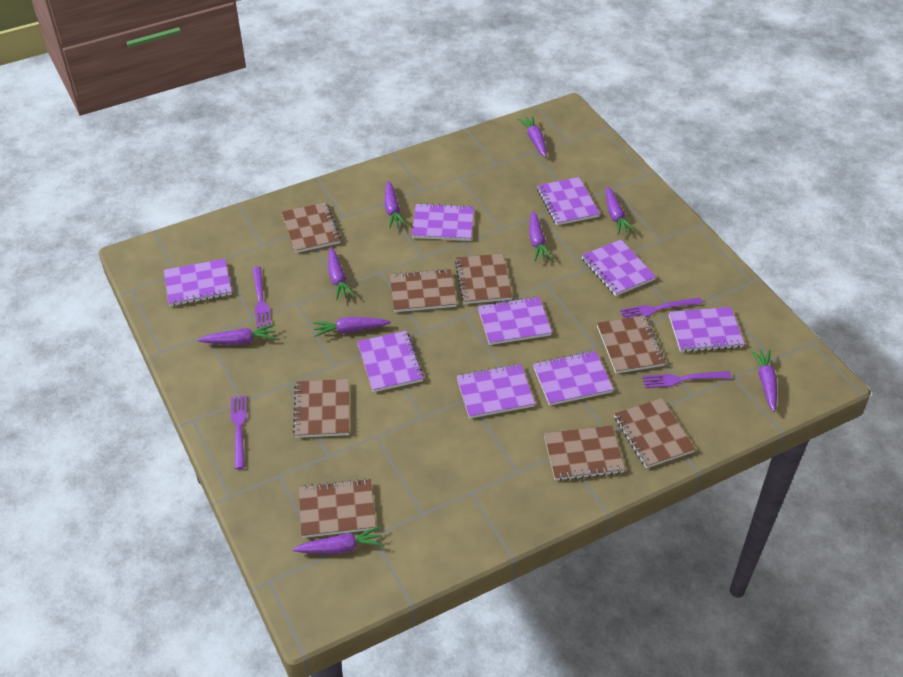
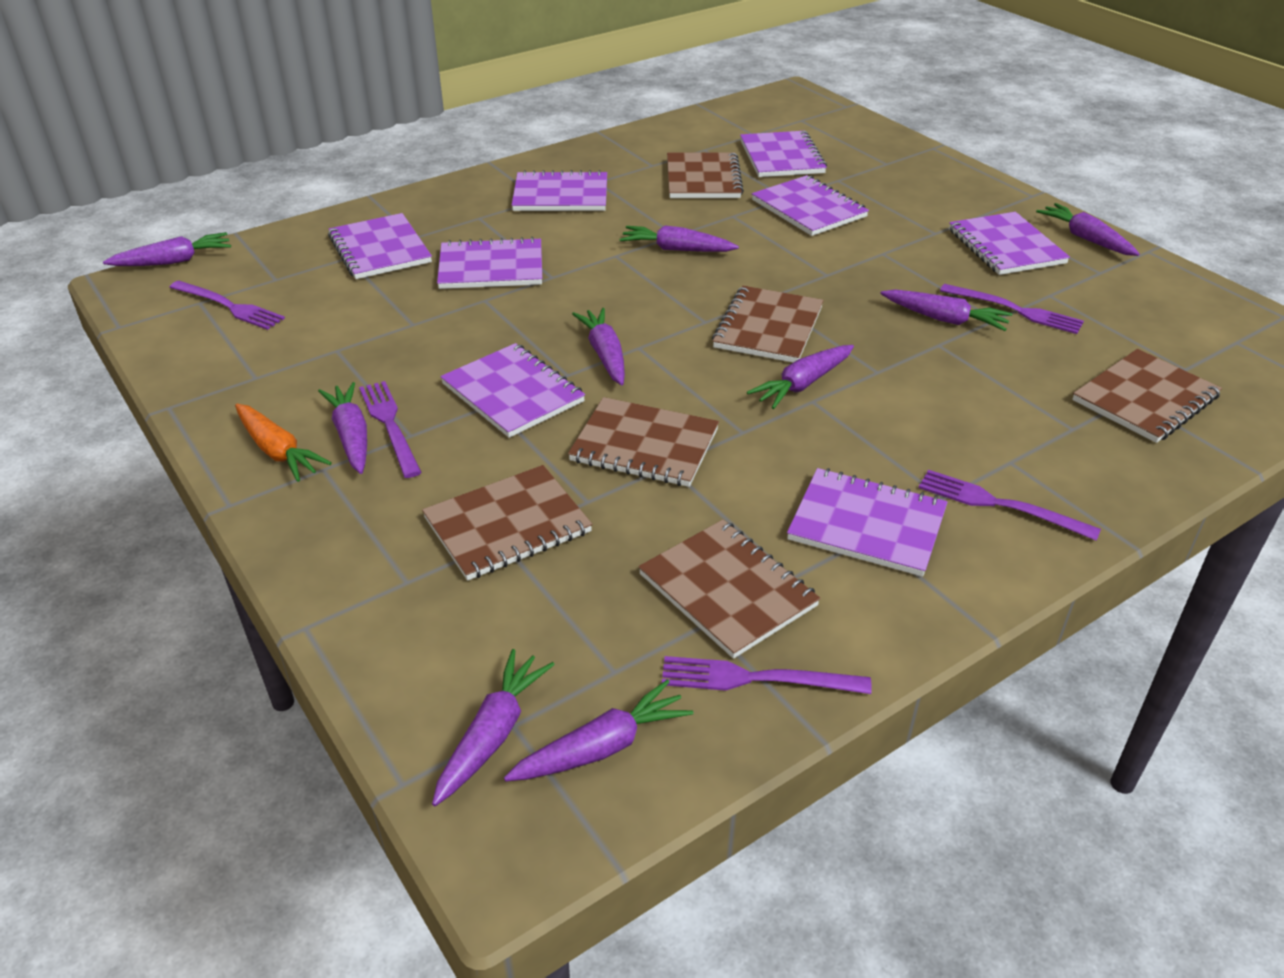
brown notebook: [282,202,341,253] [293,379,349,438] [298,478,376,538] [390,268,457,312] [455,253,513,304] [544,425,625,481] [597,315,666,374] [614,398,696,468] = 8 -> [422,465,593,581] [568,397,719,487] [638,520,821,659] [667,152,744,198] [712,286,824,362] [1072,349,1222,443] = 6
orange carrot: none = 0 -> [235,404,332,482] = 1
purple fork: [231,395,247,469] [252,267,271,328] [620,297,703,319] [642,371,731,388] = 4 -> [169,281,285,330] [359,381,422,478] [662,656,872,694] [919,470,1101,541] [940,284,1084,334] = 5
purple notebook: [164,259,232,306] [357,331,424,392] [412,203,474,241] [457,364,535,419] [478,296,552,345] [533,351,614,406] [537,177,600,225] [582,240,656,296] [669,307,744,352] = 9 -> [328,213,432,279] [437,237,542,289] [440,343,585,438] [512,170,607,211] [740,131,827,177] [752,175,869,236] [787,468,948,577] [949,212,1070,275] = 8

